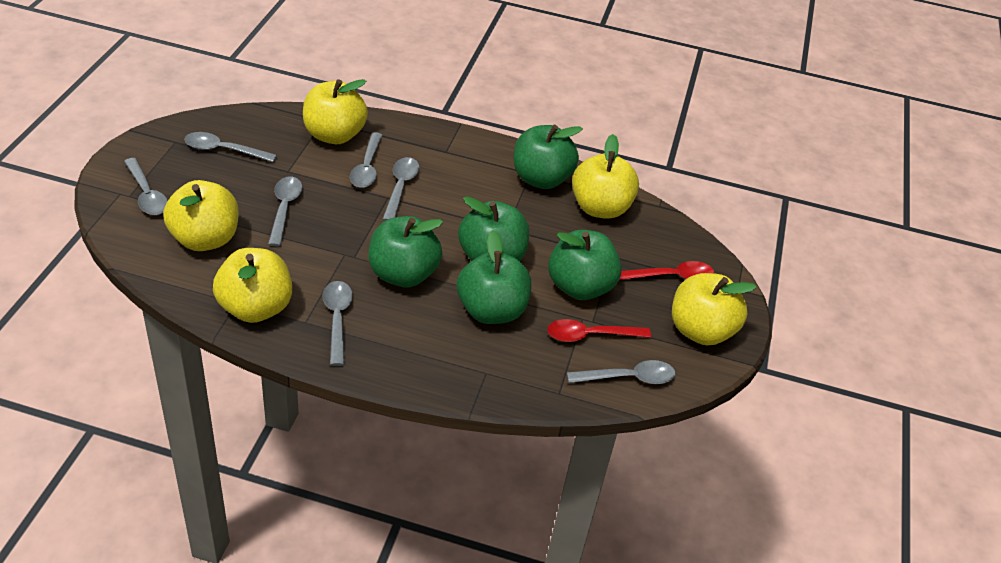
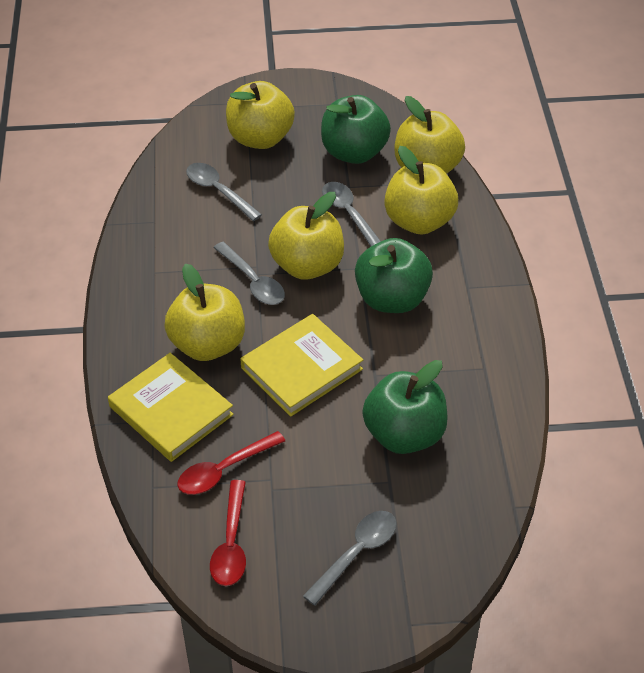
green apple: [369,216,443,287] [457,230,531,324] [458,196,529,261] [514,125,583,189] [548,230,622,300] = 5 -> [321,95,391,164] [355,238,433,313] [362,360,448,454] = 3
grey spoon: [124,158,168,215] [184,132,277,162] [268,176,302,247] [322,281,353,366] [349,132,383,188] [382,157,420,221] [567,360,675,384] = 7 -> [186,163,262,221] [213,242,285,305] [303,511,397,606] [322,182,381,246] = 4
yellow book: none = 0 -> [108,353,234,462] [240,314,363,417] = 2

